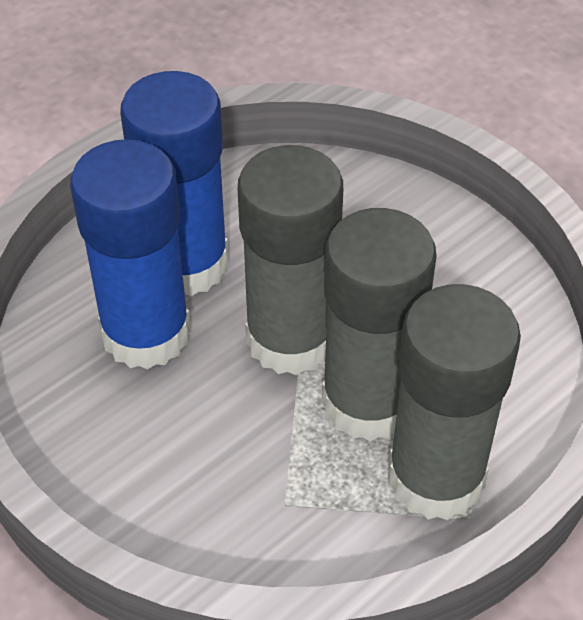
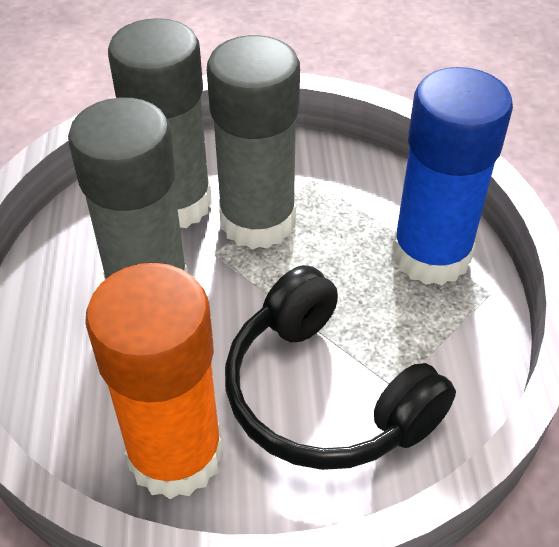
black headphones: none = 0 -> [225,265,456,470] = 1
blue glue stick: [70,139,191,369] [120,71,229,296] = 2 -> [392,67,513,285] = 1
orange glue stick: none = 0 -> [85,263,223,499] = 1

